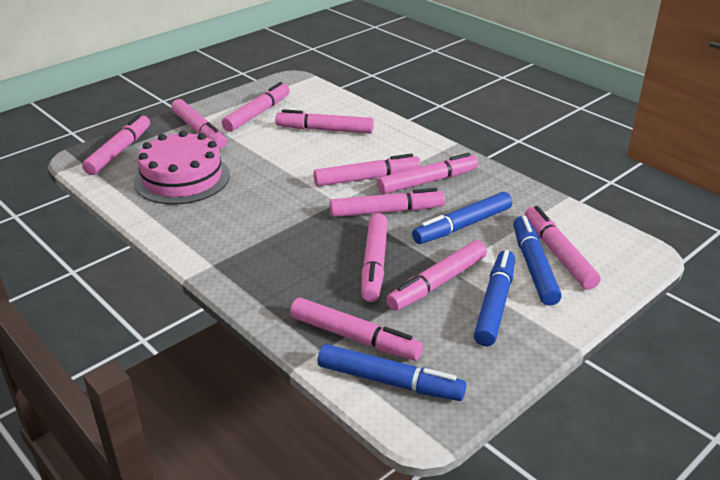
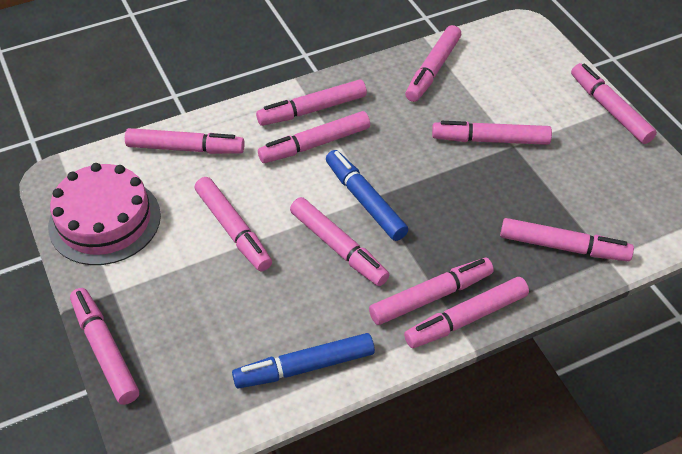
blue marker: [318,344,466,401] [412,192,512,244] [474,250,515,346] [513,216,562,306] = 4 -> [232,333,375,388] [326,150,408,241] = 2
pink marker: [82,114,150,175] [171,99,227,149] [222,82,290,132] [275,109,374,134] [290,298,423,360] [313,153,421,186] [330,188,445,217] [361,213,388,302] [377,153,478,194] [386,240,487,311] [525,206,601,290] = 11 -> [70,288,139,405] [125,128,245,154] [195,177,272,271] [256,79,367,126] [258,111,370,163] [290,197,389,286] [369,258,494,325] [404,277,529,348] [405,25,461,102] [432,121,552,145] [500,218,634,261] [571,63,657,144] = 12

